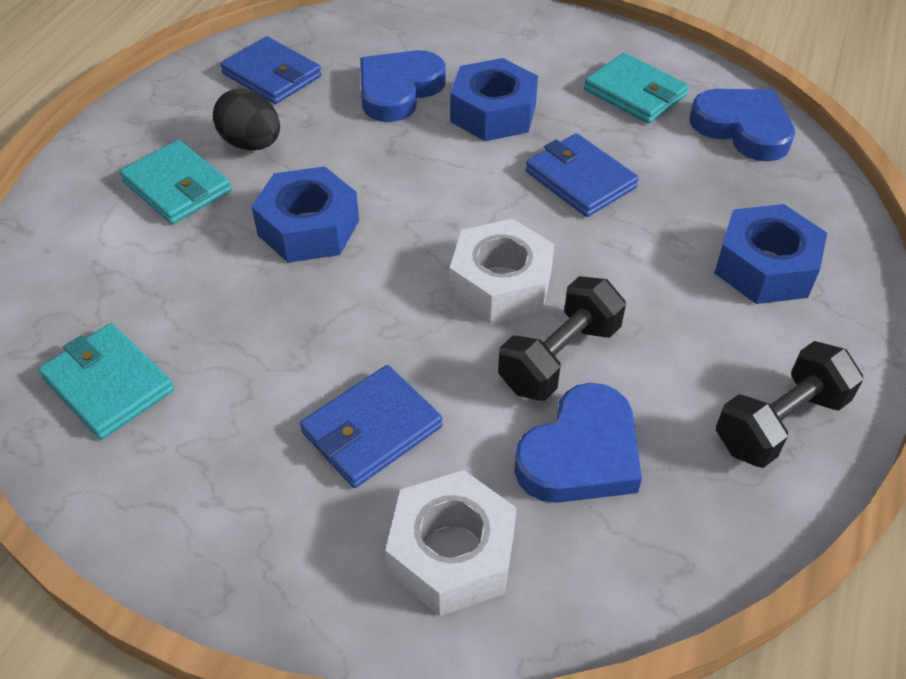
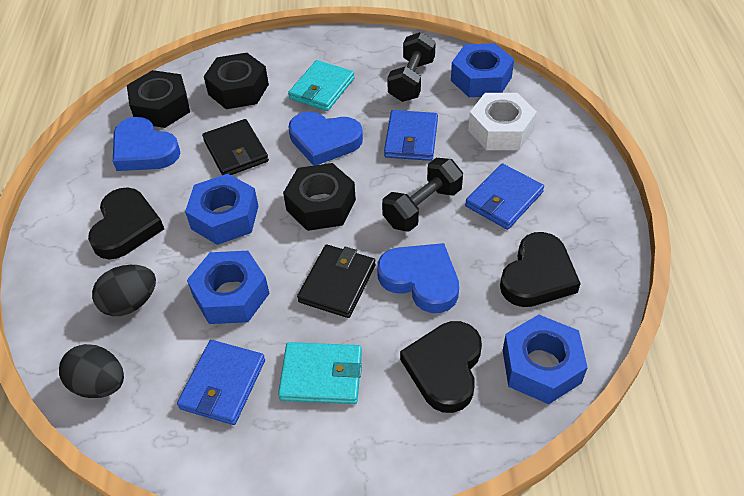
black egg: [213,88,280,150] = 1 -> [59,344,124,398] [92,265,156,316] = 2
black heart: none = 0 -> [88,187,164,259] [400,321,482,413] [500,232,581,307] = 3
black nut: none = 0 -> [127,70,190,128] [204,53,269,109] [283,163,356,231] = 3
black wallet: none = 0 -> [202,119,269,175] [297,245,376,318] = 2
blue nut: [251,166,359,263] [450,58,538,141] [714,204,827,304] = 3 -> [185,174,258,245] [187,251,270,324] [451,43,514,97] [503,315,588,404] = 4
turquoise wallet: [38,323,174,440] [119,140,231,224] [584,53,689,124] = 3 -> [278,342,362,404] [288,60,355,111] = 2
white nut: [385,470,517,616] [450,219,555,324] = 2 -> [468,93,537,150] = 1

